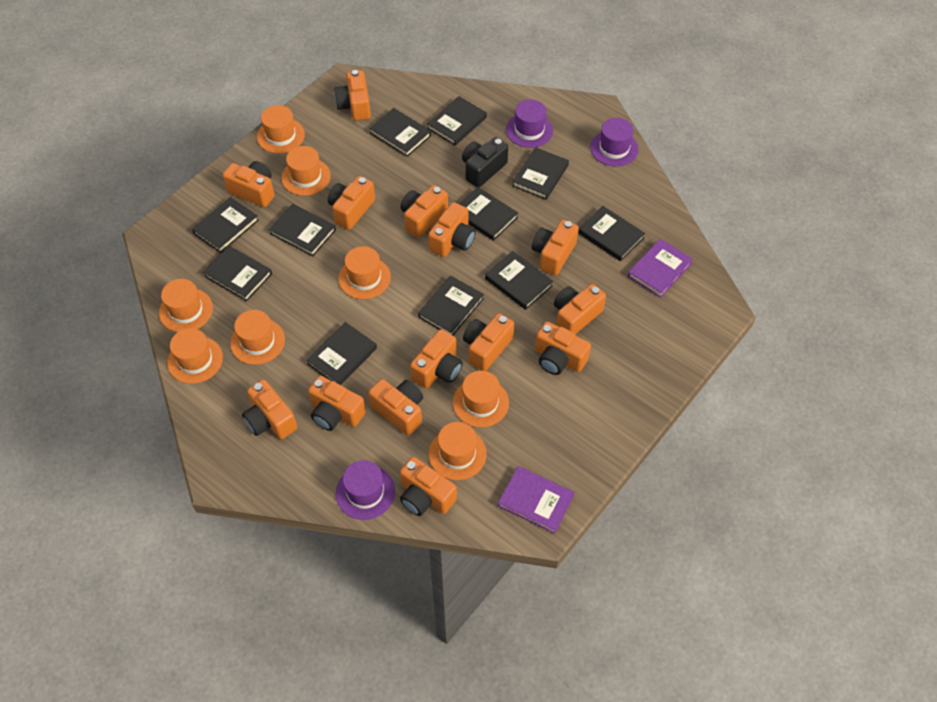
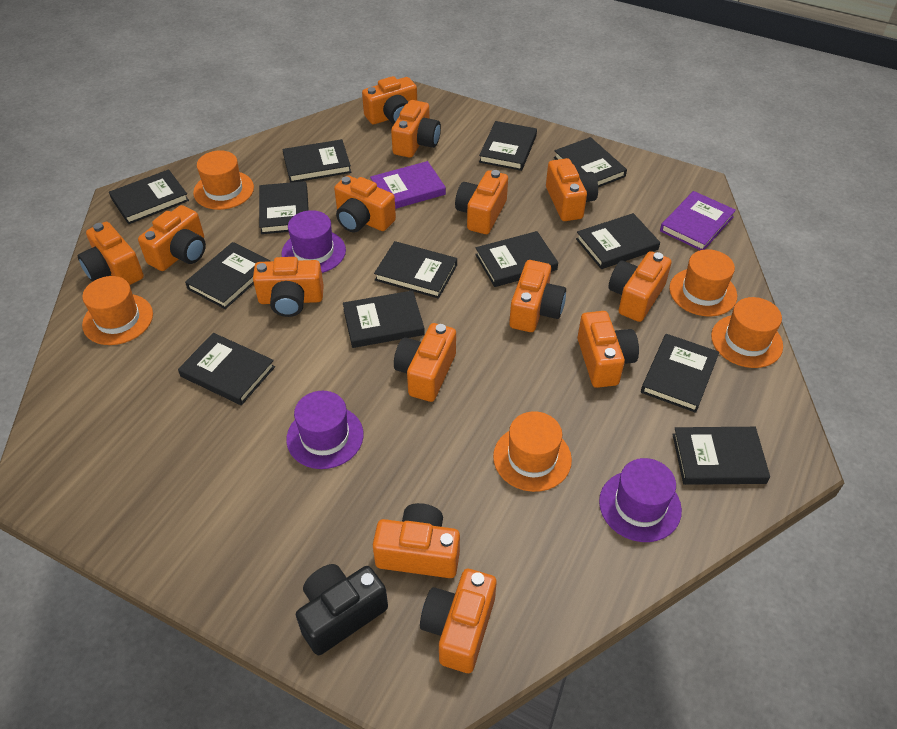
black book: [192,197,259,253] [203,246,272,301] [269,204,336,256] [306,322,377,385] [369,108,431,157] [418,276,484,335] [427,96,487,146] [459,187,518,241] [485,251,553,310] [512,147,569,200] [578,206,645,261] = 11 -> [109,169,189,224] [178,333,275,405] [185,242,270,309] [259,181,309,234] [282,139,351,182] [343,290,425,348] [374,241,457,299] [475,231,558,287] [479,121,537,171] [554,137,627,187] [576,213,660,269] [641,334,719,413] [672,427,770,485] = 13
orange hat: [159,279,213,332] [167,328,223,384] [230,310,285,365] [257,105,305,154] [281,146,331,196] [338,246,391,299] [429,422,487,480] [453,371,509,428] = 8 -> [82,276,153,345] [193,150,254,210] [493,411,572,492] [669,249,737,317] [711,297,783,368] = 5

